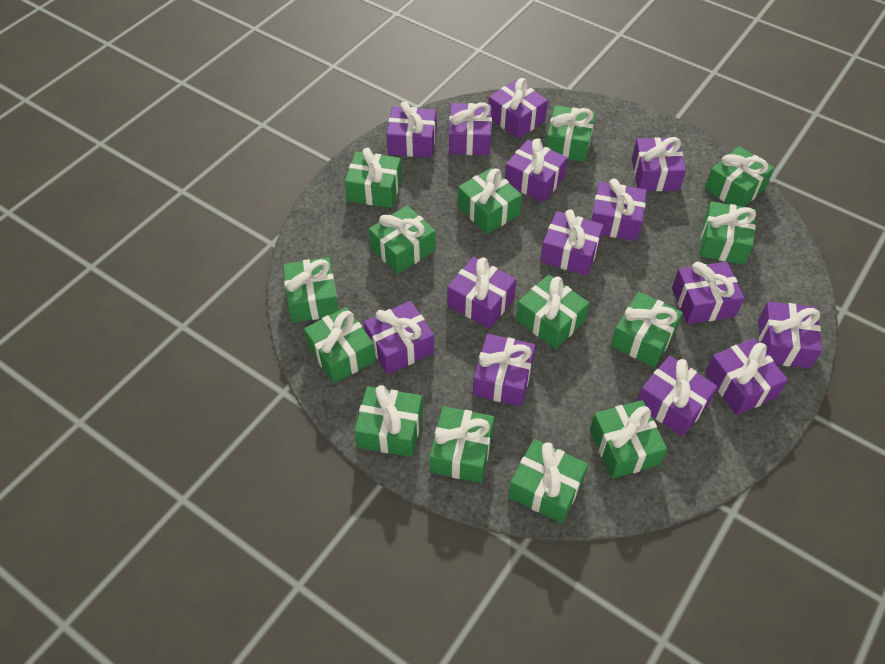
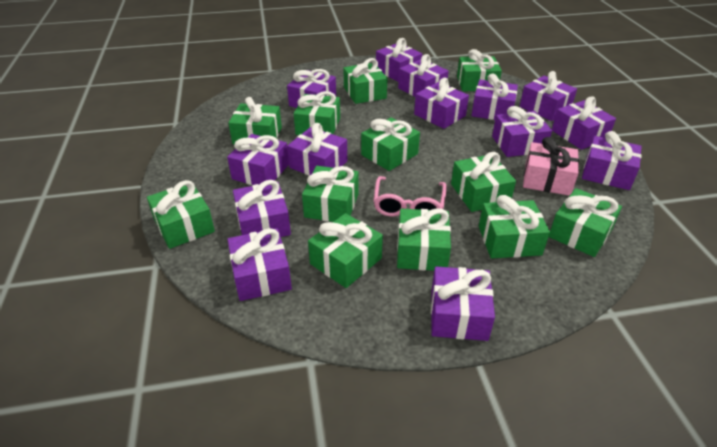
green gift: [283,257,338,323] [304,307,376,384] [345,148,402,208] [354,385,423,457] [369,205,436,274] [429,406,494,483] [458,168,522,234] [509,439,588,523] [516,275,589,349] [546,105,595,162] [590,400,667,479] [611,292,683,367] [699,201,756,265] [705,146,774,207] = 14 -> [147,180,215,249] [228,97,282,144] [294,91,340,135] [302,166,359,222] [308,213,383,288] [344,58,388,104] [361,117,420,171] [397,208,451,271] [451,152,516,212] [457,49,502,91] [479,195,550,258] [549,188,622,257] = 12
pink gift: none = 0 -> [523,137,579,196] = 1
pink glasses: none = 0 -> [373,176,447,216] = 1

